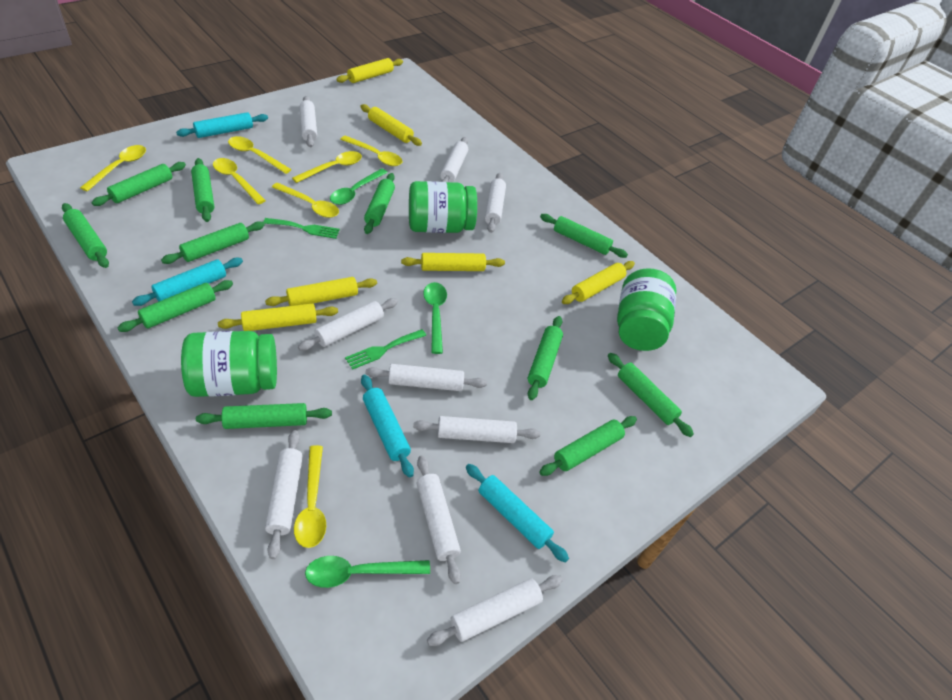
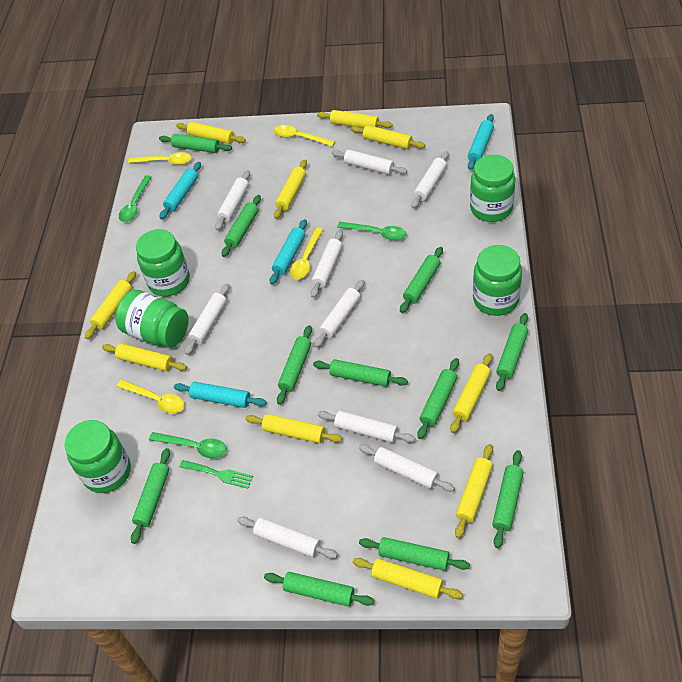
green fork: [263,218,340,239] [345,329,426,370] = 2 -> [180,460,253,489] = 1
green jar: [181,331,277,397] [409,181,477,233] [617,268,676,351] = 3 -> [65,420,131,493] [116,290,189,348] [136,229,190,296] [470,155,516,222] [473,245,522,316] = 5
yellow rolling pin: [218,304,338,331] [265,277,377,306] [336,58,403,83] [361,104,422,146] [401,253,505,271] [562,261,635,304] = 6 -> [85,271,136,339] [102,343,187,371] [176,122,246,144] [246,414,342,443] [274,160,307,219] [317,110,392,128] [351,125,425,149] [353,558,463,599] [450,353,492,433] [455,444,493,538] = 10
yellow spoon: [80,145,146,192] [213,158,266,204] [228,136,292,174] [272,183,339,218] [292,151,362,183] [294,445,326,548] [340,135,403,166] = 7 -> [116,380,184,414] [128,152,191,165] [274,125,335,147] [290,227,323,279] = 4

